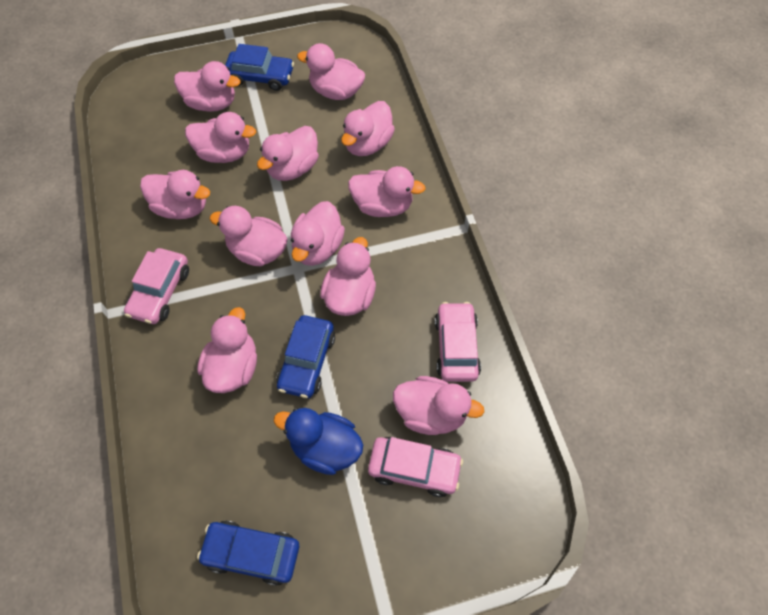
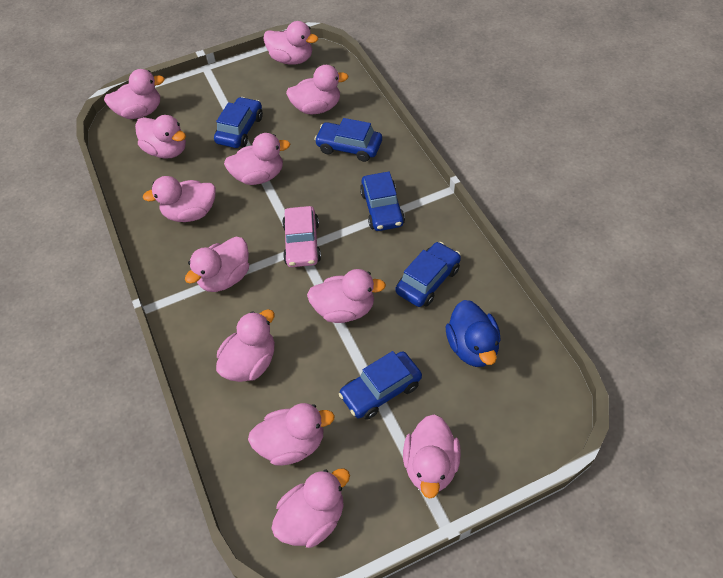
blue car: [197,520,299,586] [225,44,294,91] [277,315,335,398] = 3 -> [214,97,263,148] [314,118,382,162] [338,351,422,420] [360,172,405,231] [396,242,461,307] = 5
pink car: [124,248,189,324] [368,437,463,497] [435,302,481,382] = 3 -> [282,206,321,267] = 1

